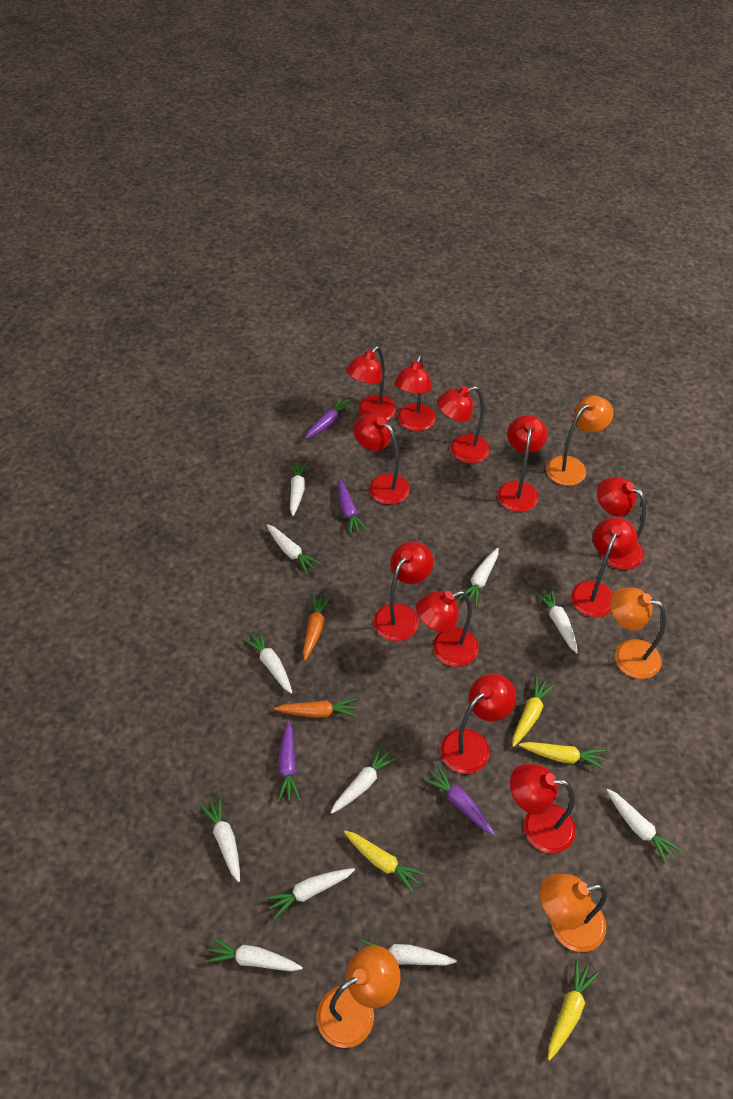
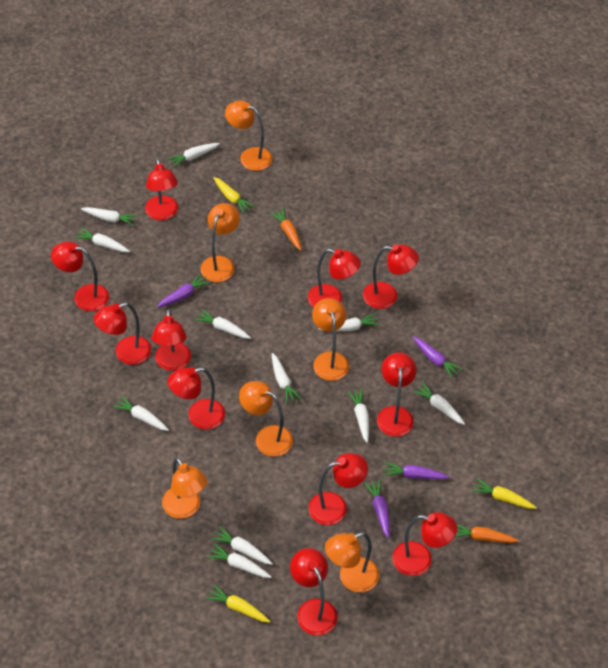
orange lamp: [317,945,401,1048] [540,874,607,952] [546,396,613,486] [610,588,666,679] = 4 -> [162,457,207,519] [201,203,240,282] [225,101,272,171] [239,381,293,457] [312,298,349,381] [325,532,379,593] = 6
yellow carrot: [344,831,425,893] [512,676,555,747] [519,742,605,769] [548,960,599,1061] = 4 -> [205,585,270,623] [213,177,255,213] [472,478,537,509] = 3

